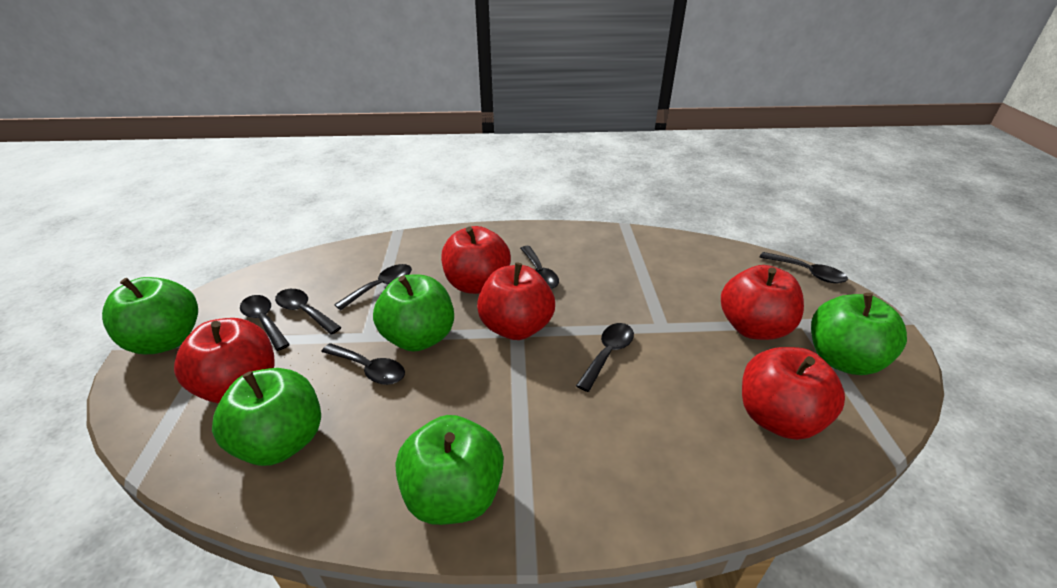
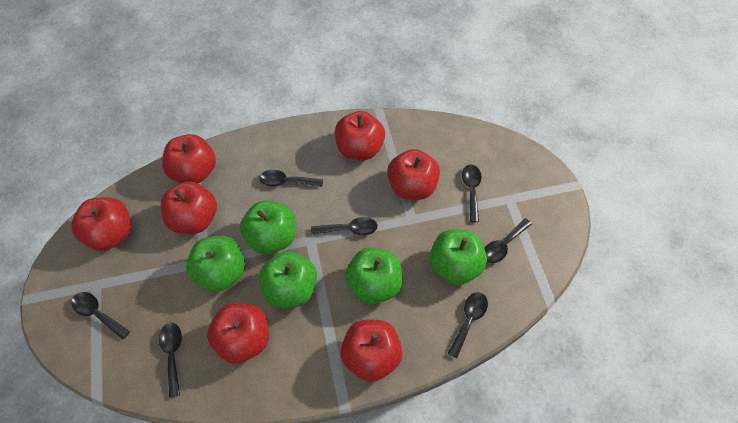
red apple: [174,318,275,404] [441,226,511,294] [477,263,555,340] [721,265,804,340] [742,347,845,440] = 5 -> [71,197,131,251] [161,181,217,234] [162,134,216,183] [207,303,269,364] [335,111,385,160] [340,320,402,382] [387,149,440,200] = 7

